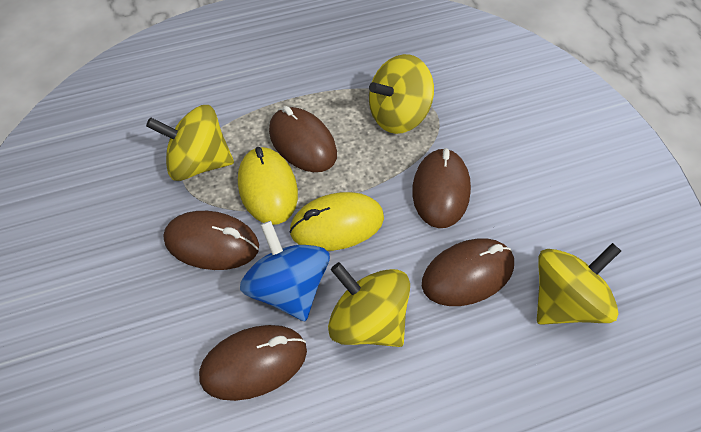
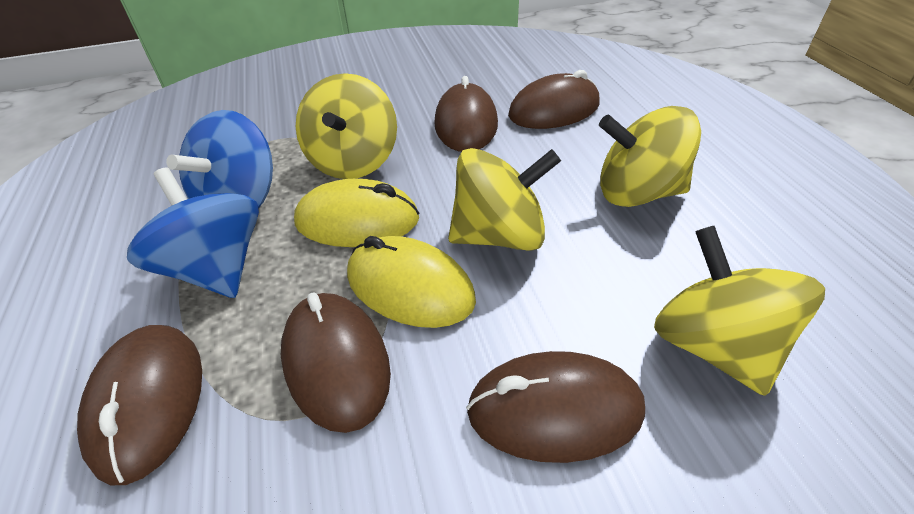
blue spinning top: [240,221,330,321] = 1 -> [127,167,259,298] [166,110,273,208] = 2

